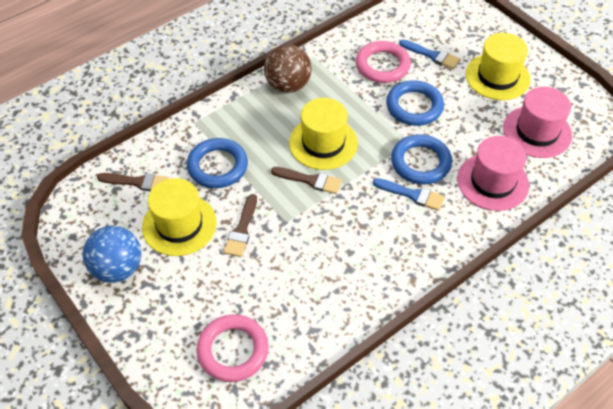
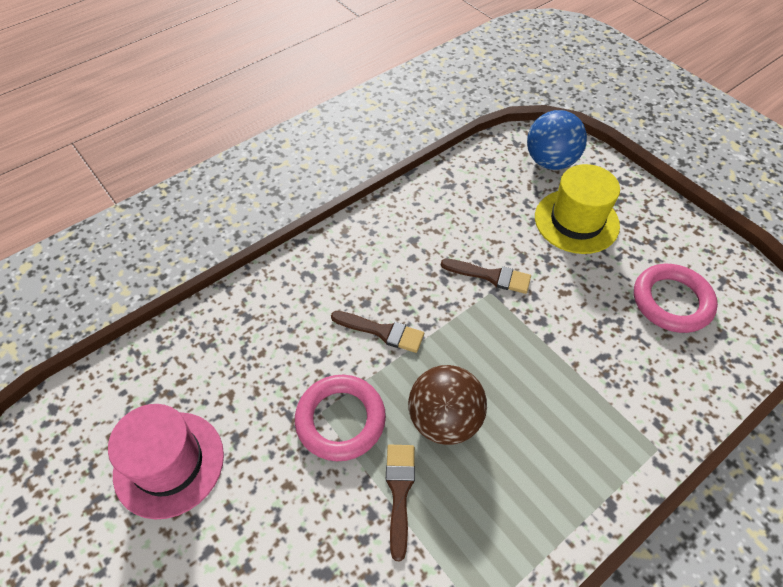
blue brush: [373,178,445,211] [399,40,460,69] = 2 -> none = 0
blue ring: [187,138,248,188] [386,80,444,126] [391,134,452,184] = 3 -> none = 0
pink hat: [457,136,529,211] [503,87,572,158] = 2 -> [108,404,224,519] = 1
yellow hat: [142,178,217,256] [289,98,358,170] [465,33,531,100] = 3 -> [535,164,620,254] = 1

